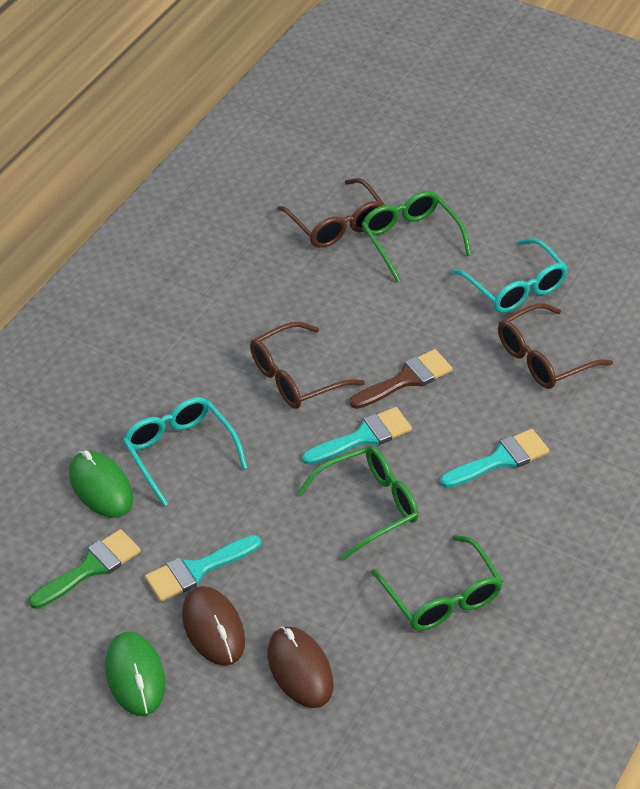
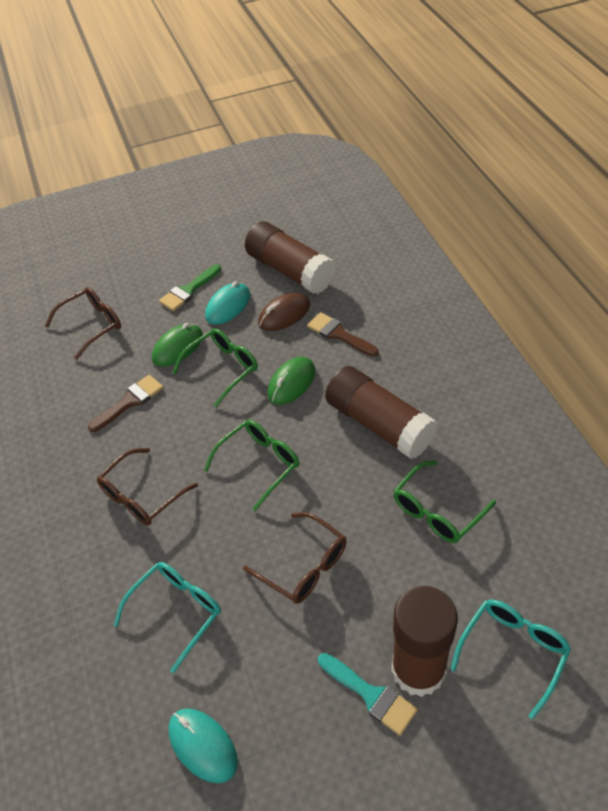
brown brush: [350,349,453,409] = 1 -> [88,375,164,432] [307,312,379,357] = 2
brown glue stick: none = 0 -> [245,222,336,294] [325,366,437,459] [391,586,458,697] = 3
brown mouse: [182,586,245,666] [268,626,334,708] = 2 -> [258,293,310,331] = 1
turquoise brush: [145,535,261,602] [302,407,412,465] [440,429,549,488] = 3 -> [318,653,418,735] = 1
turquoise mouse: none = 0 -> [168,708,238,783] [205,281,250,325] = 2

